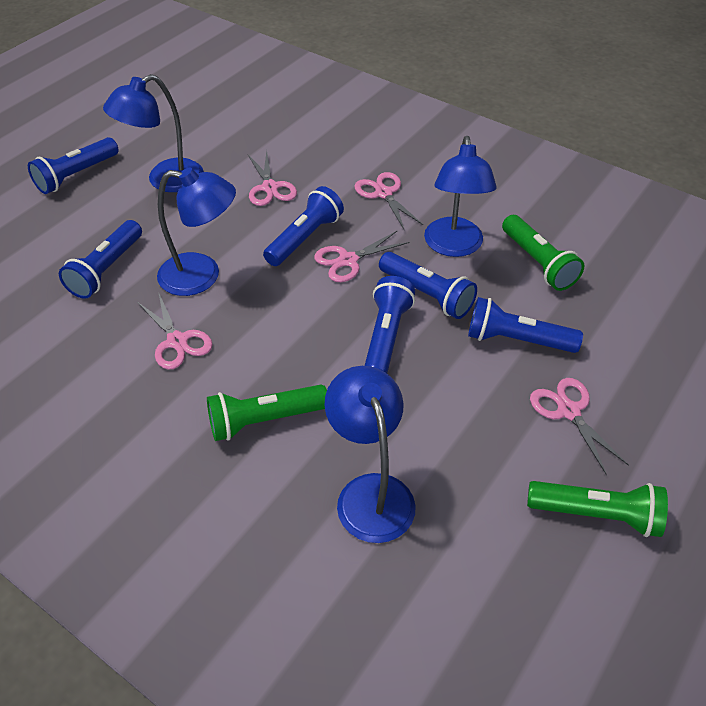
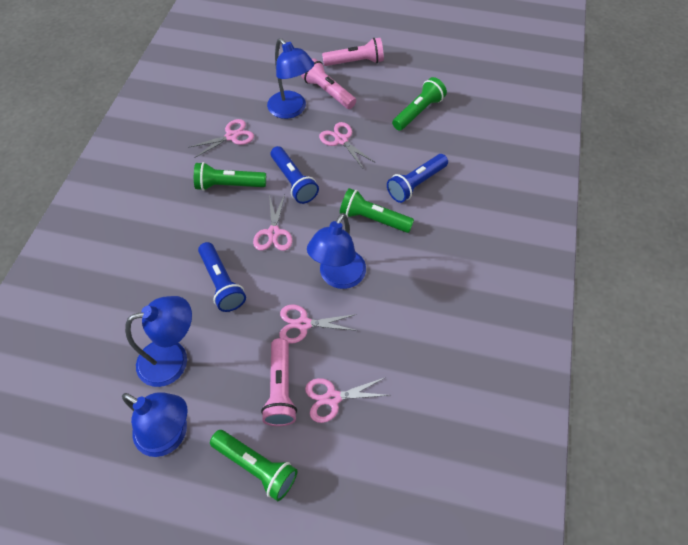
blue flashlight: [28,137,119,194] [59,220,142,299] [263,186,344,266] [365,276,415,373] [379,252,477,319] [468,297,583,353] = 6 -> [198,242,246,312] [271,146,319,204] [387,154,448,203] = 3
green flashlight: [207,385,327,441] [502,215,584,291] [527,481,668,537] = 3 -> [194,162,266,191] [210,430,297,501] [340,188,414,233] [392,77,447,131] = 4
pink flashlight: none = 0 -> [261,338,297,426] [301,58,356,109] [322,38,384,66] = 3

